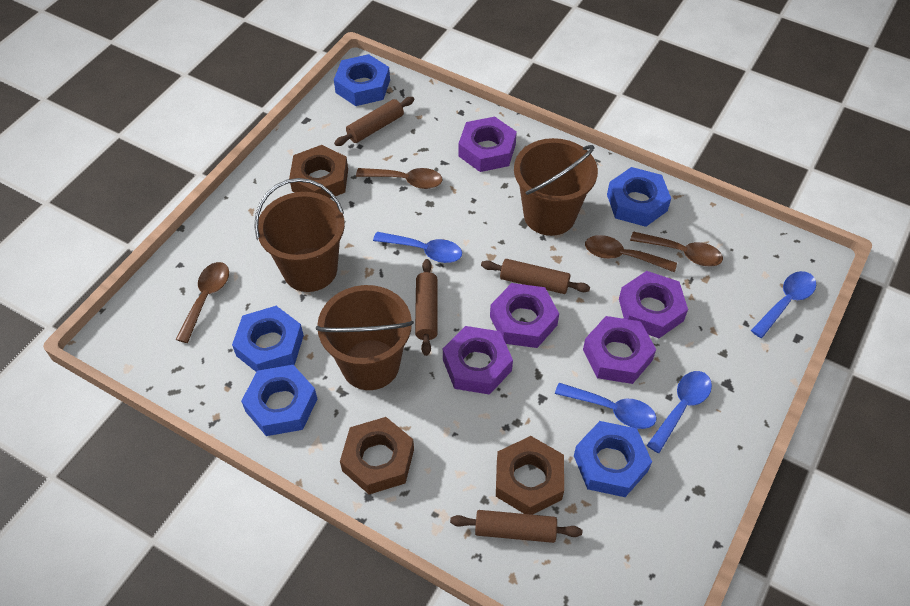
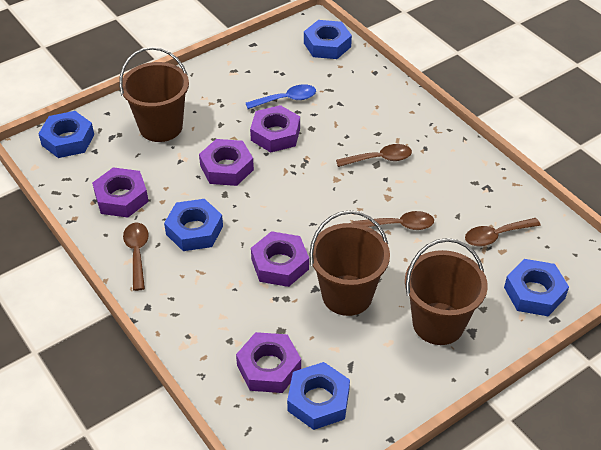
blue spoon: [373,232,462,263] [555,383,657,429] [647,371,712,453] [751,271,816,338] = 4 -> [246,84,316,109] = 1
brown nut: [289,145,348,198] [340,417,414,494] [496,436,564,515] = 3 -> none = 0
brown rolling pin: [334,97,414,146] [415,259,438,356] [450,510,582,543] [481,259,590,294] = 4 -> none = 0

